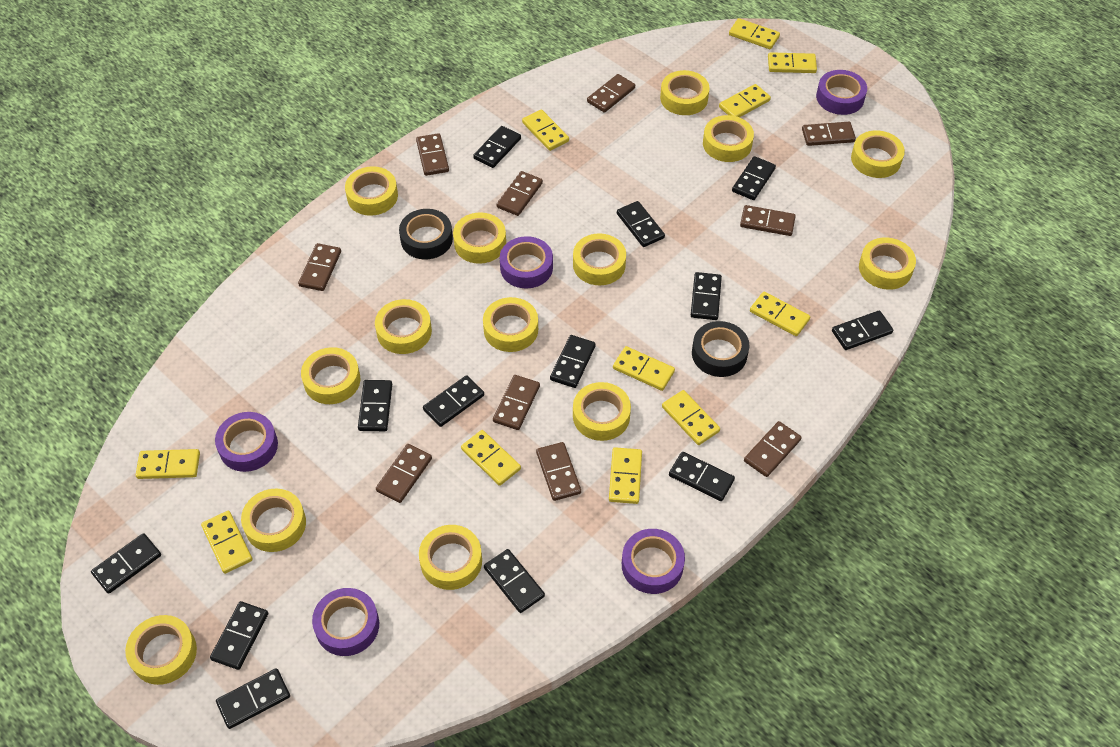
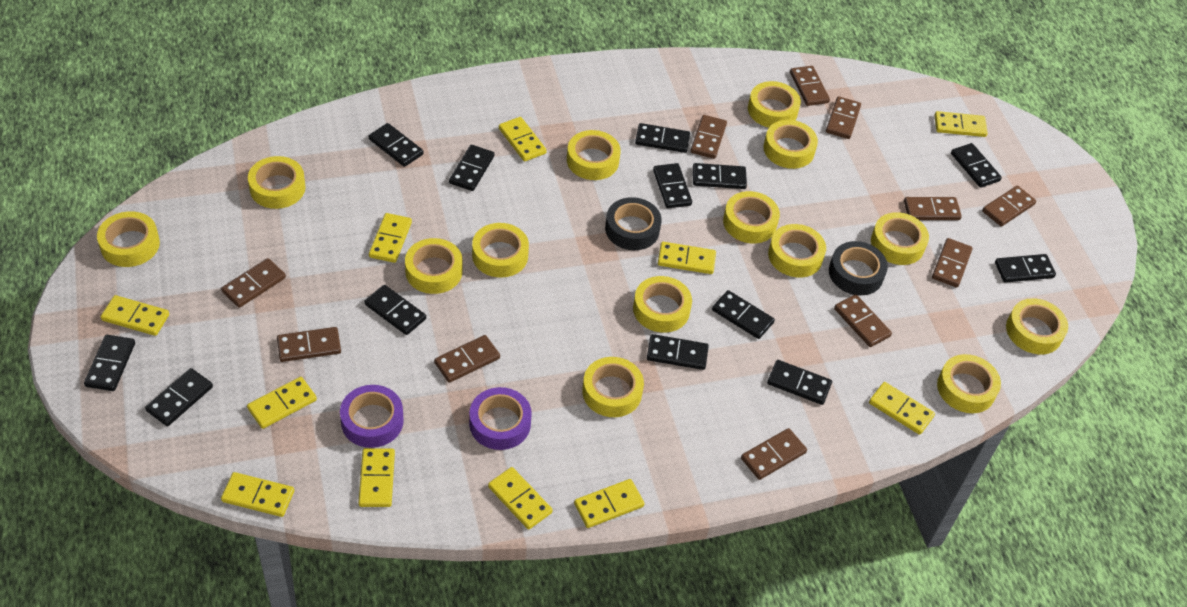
brown domino: [298,243,341,291] [376,444,432,503] [416,133,449,176] [493,375,540,430] [497,171,543,216] [536,442,581,501] [587,74,635,113] [740,205,796,236] [744,421,802,477] [802,122,856,146] = 10 -> [221,258,286,308] [277,327,341,362] [434,335,500,383] [690,115,727,159] [741,428,807,480] [790,66,830,106] [826,96,861,139] [834,294,892,347] [904,197,962,220] [932,238,973,288] [982,186,1036,227] = 11
purple tape: [215,412,278,472] [312,588,379,656] [500,236,553,288] [622,529,685,594] [816,70,867,115] = 5 -> [340,385,404,448] [469,387,532,450] = 2

